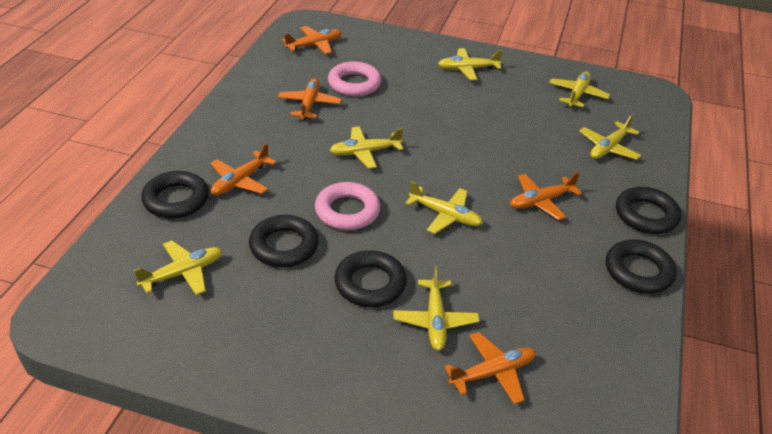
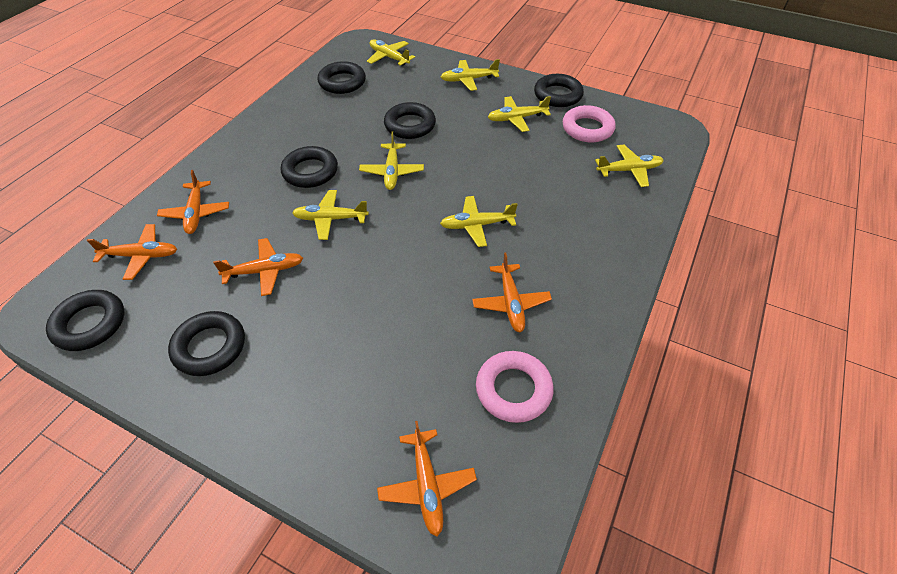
black ring: [141,171,209,219] [249,215,319,267] [334,250,407,307] [606,240,677,294] [616,187,681,234] = 5 -> [46,290,125,351] [168,311,245,376] [281,146,338,188] [318,61,366,94] [384,102,436,139] [534,74,584,107] = 6

